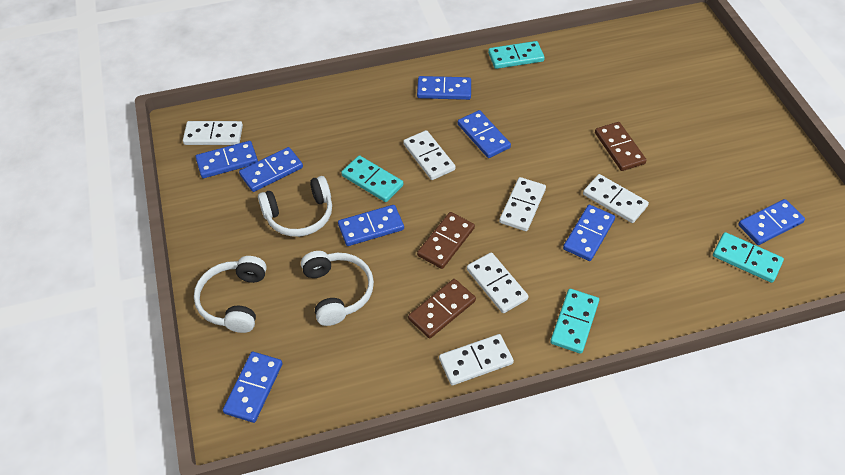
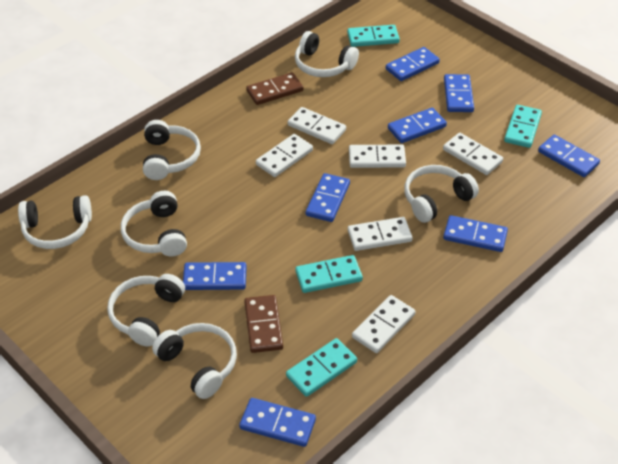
brown domino: [408,279,476,338] [417,212,475,269] [595,122,647,171] = 3 -> [244,295,283,353] [246,72,303,105] = 2
white headphones: [194,256,267,333] [258,176,332,237] [301,251,374,326] = 3 -> [18,195,92,249] [107,274,185,347] [121,191,187,257] [143,120,201,180] [152,323,237,399] [295,31,359,77] [404,165,479,223] = 7

